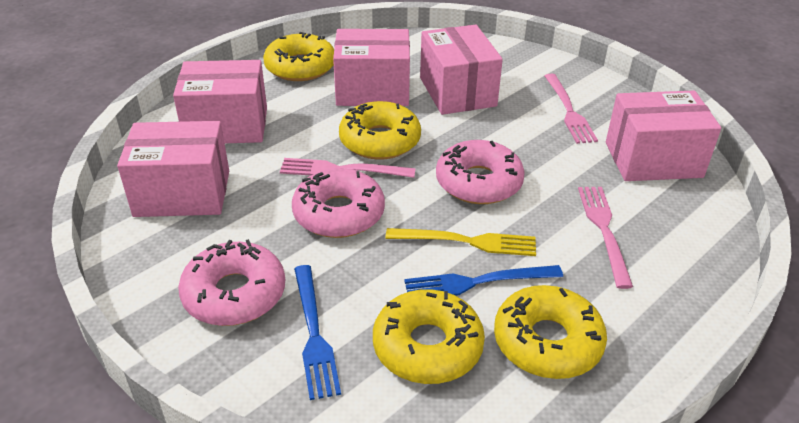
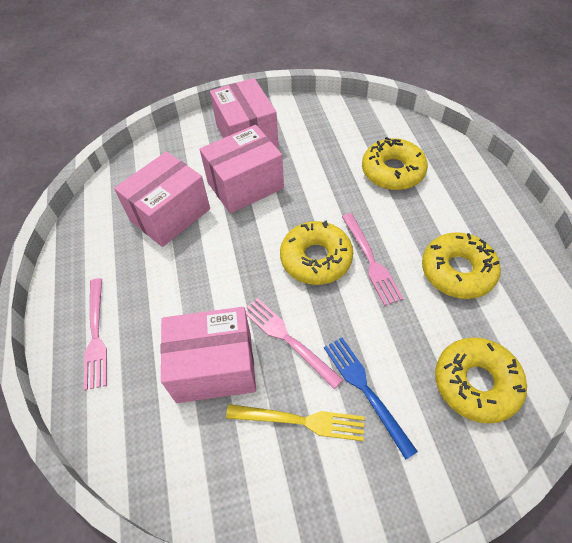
blue fork: [294,265,341,400] [404,265,563,296] = 2 -> [324,337,418,460] = 1
pink box: [117,121,229,217] [173,60,267,143] [333,29,410,106] [420,25,503,115] [606,91,721,181] = 5 -> [114,151,210,247] [160,307,256,403] [200,125,284,214] [210,78,279,147] = 4
pink donut: [178,239,285,326] [292,168,385,238] [436,140,525,204] = 3 -> none = 0

